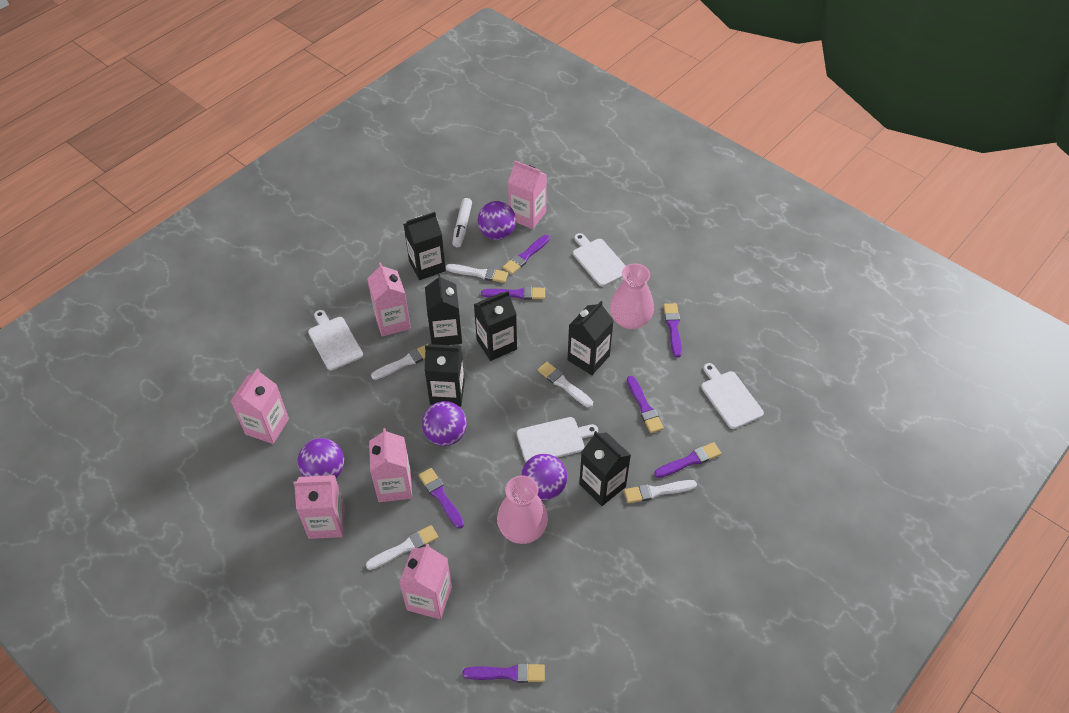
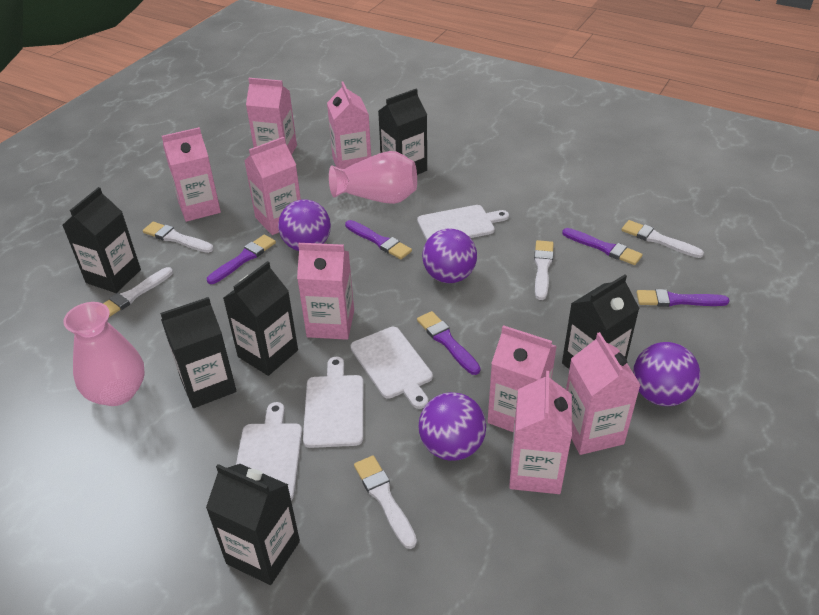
pink carton: [231,368,289,444] [293,475,345,539] [367,262,411,337] [369,428,412,502] [399,544,452,619] [508,161,547,229] = 6 -> [162,127,221,222] [244,137,301,235] [246,78,297,155] [297,243,354,340] [327,81,371,169] [488,325,557,432] [509,371,572,494] [566,332,640,455] = 8
purple brush: [419,468,464,529] [462,663,545,683] [481,286,545,300] [503,235,550,274] [627,376,664,433] [654,442,721,478] [663,303,682,358] = 7 -> [207,235,276,284] [345,220,412,259] [417,311,481,375] [562,228,643,265] [637,289,730,307] = 5
white marker: [452,198,472,247] = 1 -> none = 0

